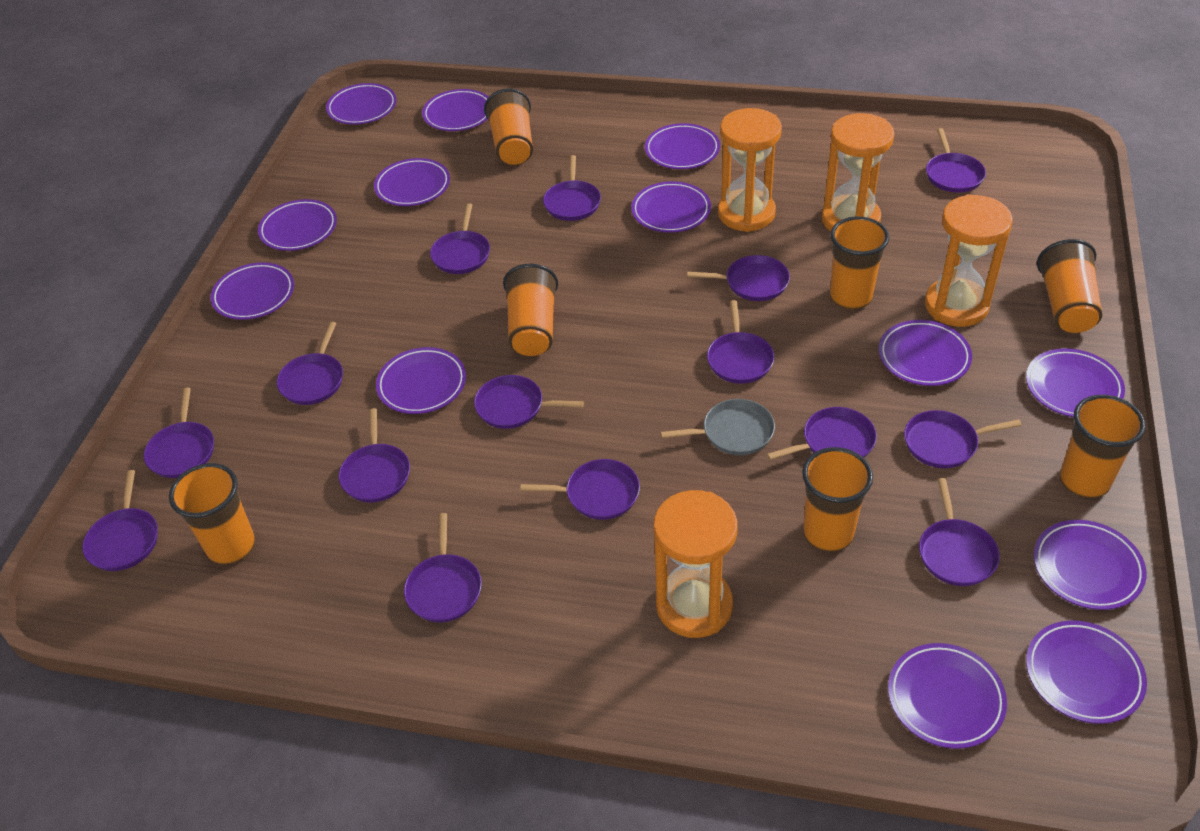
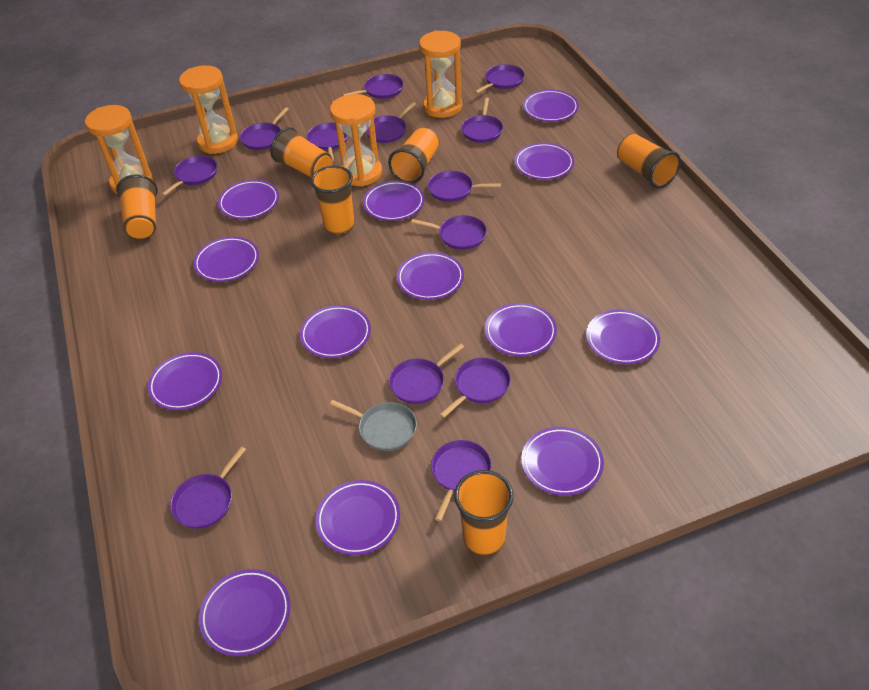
orange cup: [169,463,255,565] [484,88,533,165] [503,264,558,356] [802,447,873,552] [830,216,889,309] [1037,239,1102,333] [1060,395,1146,498] = 7 -> [116,175,158,239] [271,127,332,177] [311,166,354,234] [388,127,439,184] [454,470,513,555] [617,133,681,188] = 6
purple pan: [82,470,158,571] [144,387,214,478] [277,322,343,405] [339,408,410,503] [404,513,482,622] [430,204,490,274] [474,375,584,429] [521,459,640,520] [543,155,601,221] [687,255,790,301] [707,300,774,384] [767,407,877,460] [904,410,1022,468] [919,478,1000,586] [926,128,986,193] = 15 -> [161,156,217,196] [170,446,246,529] [240,107,289,150] [307,122,348,162] [342,74,403,99] [366,102,416,143] [389,343,464,404] [411,215,487,250] [428,171,501,202] [431,440,492,521] [439,358,511,418] [461,98,503,143] [475,64,525,94] = 13

